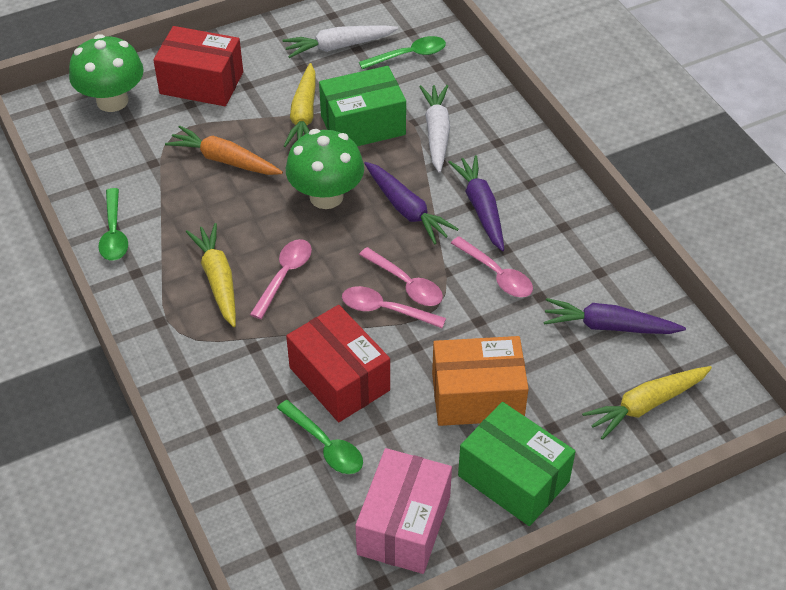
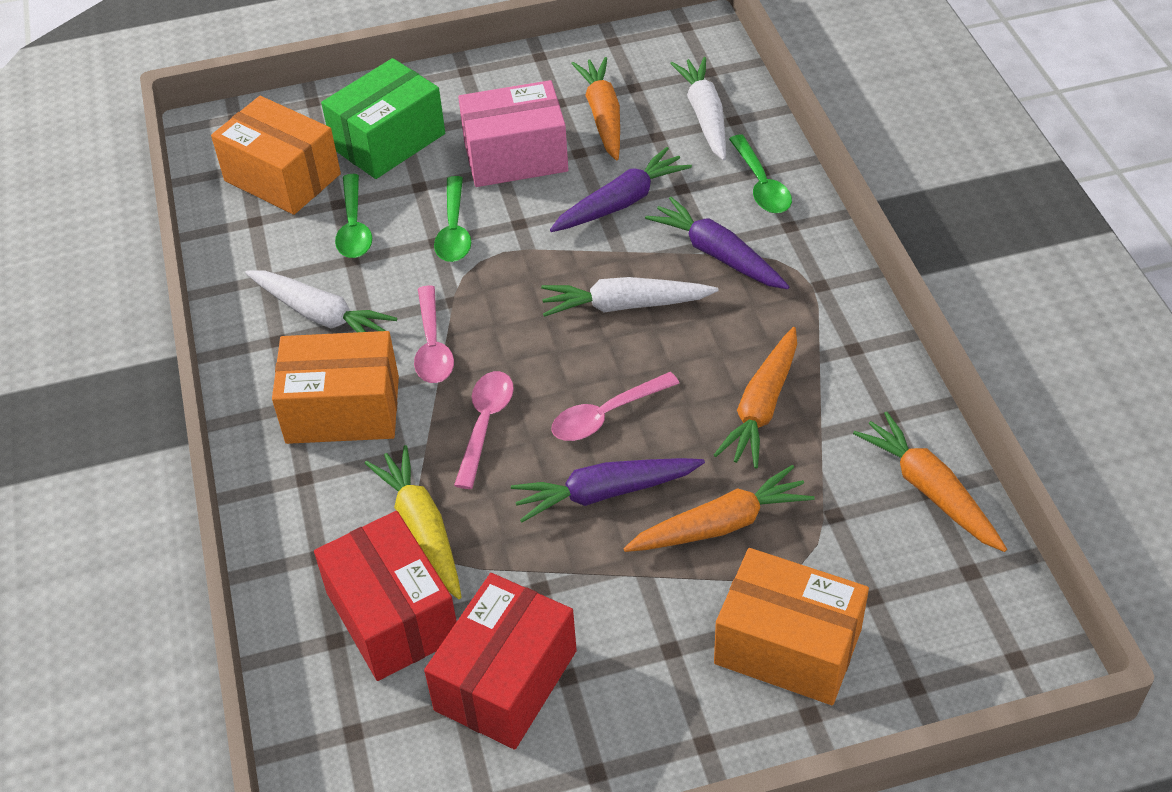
green box: [319,66,406,146] [458,402,576,526] = 2 -> [321,58,445,179] = 1
green mushroom: [69,34,144,112] [286,129,364,209] = 2 -> none = 0
orange box: [432,336,529,426] = 1 -> [211,96,341,215] [272,331,399,444] [714,548,869,705] = 3
orange carrot: [165,126,283,175] = 1 -> [571,57,620,160] [623,465,814,552] [714,327,797,468] [853,412,1007,552] = 4
pink spoon: [250,239,312,319] [342,286,446,328] [359,247,443,306] [451,236,533,297] = 4 -> [414,285,454,383] [454,371,514,489] [551,372,679,441] = 3
white carrot: [282,25,399,58] [419,85,450,173] = 2 -> [245,270,397,332] [541,277,718,317] [670,57,726,161] = 3
yellow carrot: [186,223,236,327] [284,63,316,147] [582,366,712,440] = 3 -> [365,445,462,599] = 1

